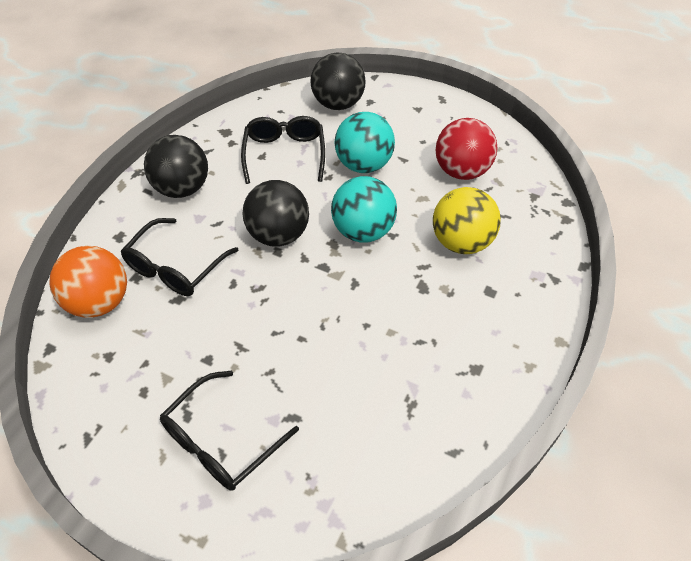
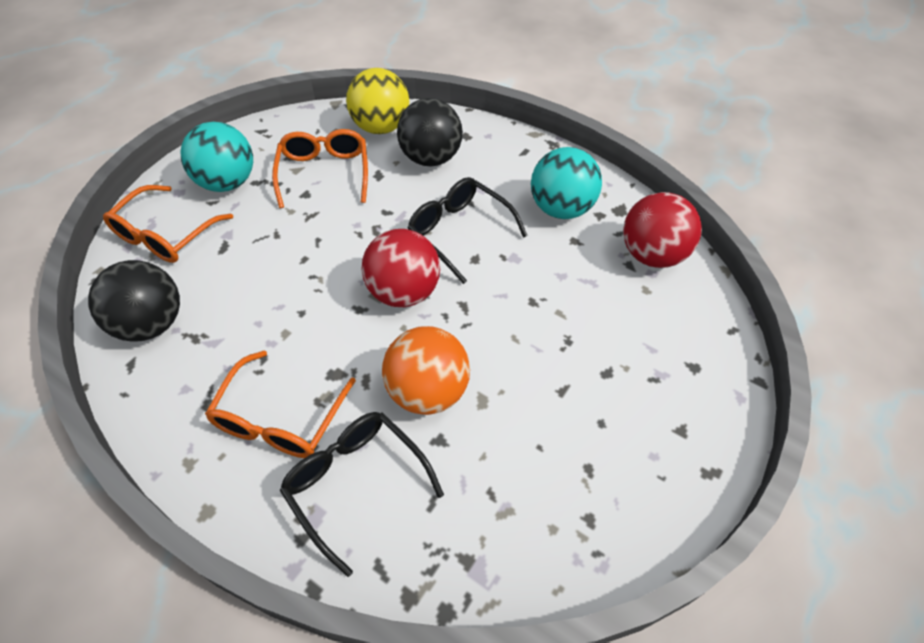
black ball: [144,135,208,198] [242,180,309,246] [310,52,366,110] = 3 -> [88,260,180,342] [397,98,463,167] = 2
black glasses: [120,218,238,296] [160,370,299,491] [241,116,325,184] = 3 -> [280,412,444,577] [408,177,528,284] = 2
orange glasses: none = 0 -> [103,185,233,263] [205,351,356,458] [272,129,368,208] = 3
red ball: [436,118,497,180] = 1 -> [362,229,440,307] [623,192,702,268] = 2

